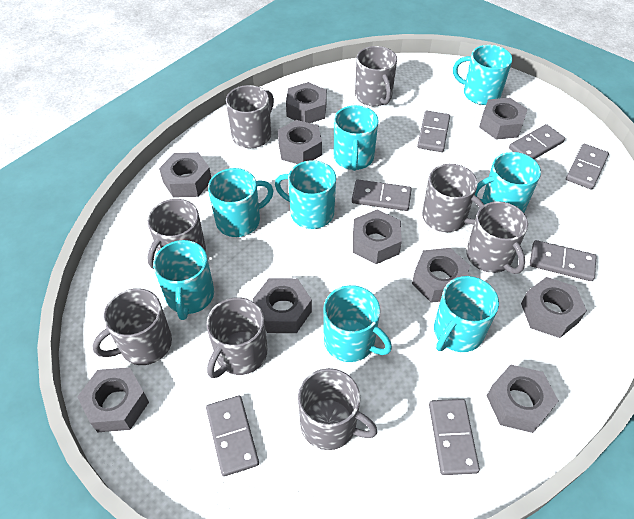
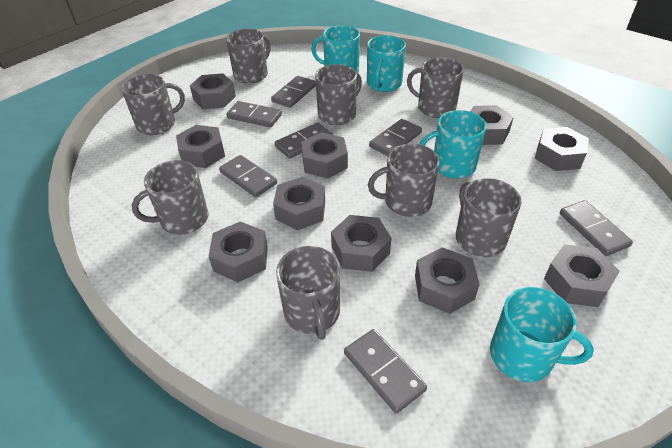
turquoise mug: [153,240,214,320] [208,168,274,237] [275,160,336,229] [323,285,392,362] [334,105,379,171] [434,276,499,352] [453,45,513,105] [475,152,541,213] = 8 -> [311,25,360,73] [367,35,406,92] [420,110,486,179] [490,287,594,382] = 4

